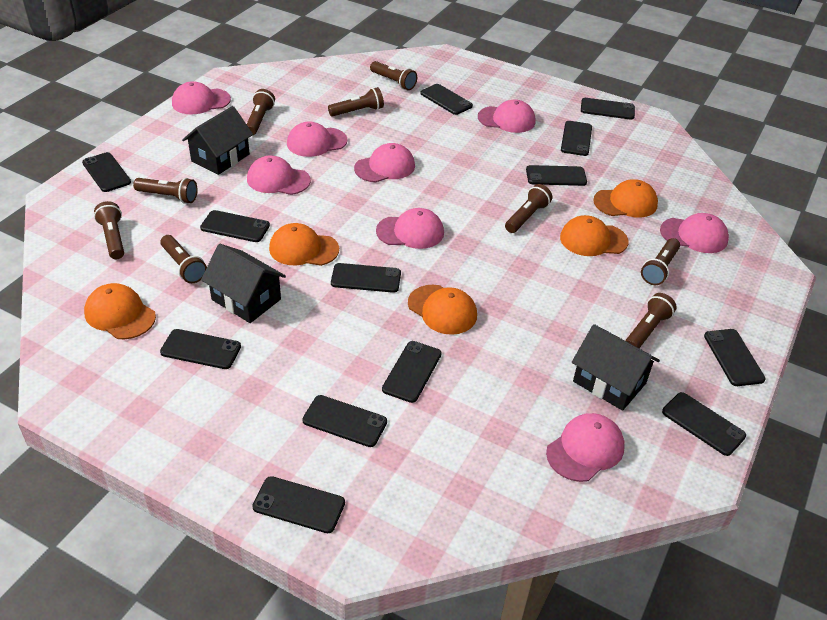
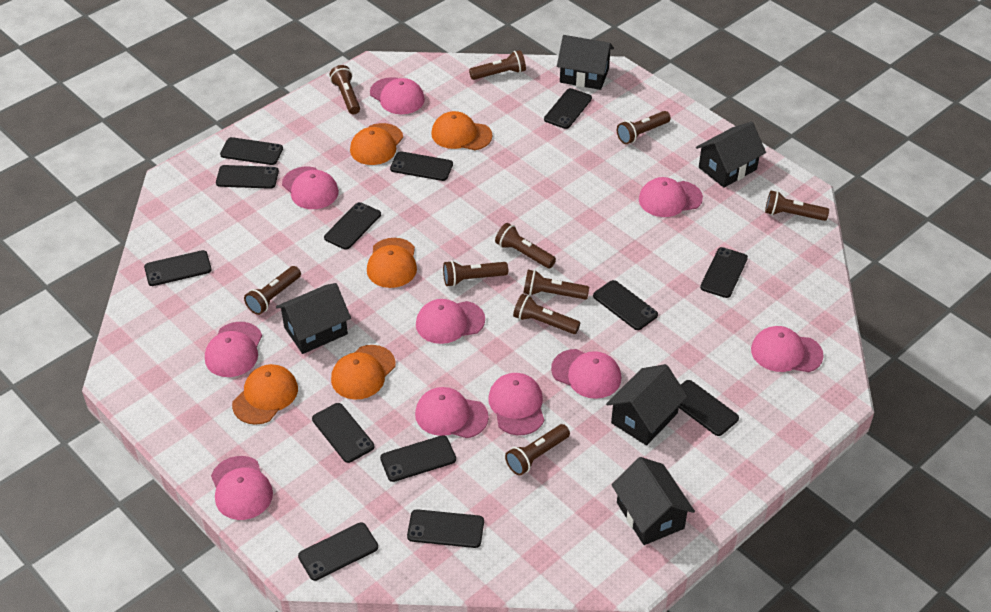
black house: [182,106,253,175] [201,244,286,323] [572,324,660,411] = 3 -> [276,283,351,354] [557,35,614,90] [606,364,687,446] [611,457,695,545] [696,122,766,188] = 5
brown flashlight: [94,201,124,259] [133,178,198,203] [160,235,207,283] [247,89,275,135] [328,87,384,117] [370,61,417,90] [505,184,552,233] [625,293,677,348] [641,238,680,285] = 9 -> [244,266,301,315] [330,65,360,114] [443,261,508,287] [469,50,526,80] [495,223,556,268] [505,424,570,476] [513,294,580,334] [523,270,589,300] [617,111,671,144] [765,190,829,221] = 10
pink cap: [172,81,231,115] [247,156,311,195] [287,121,348,157] [354,143,415,182] [376,208,444,249] [478,99,535,133] [546,413,625,482] [660,213,729,253] = 8 -> [205,322,262,377] [211,456,273,520] [282,167,339,209] [370,77,425,114] [415,387,489,438] [416,299,485,344] [488,373,544,435] [551,349,621,399] [639,177,703,217] [751,326,824,372] = 10

